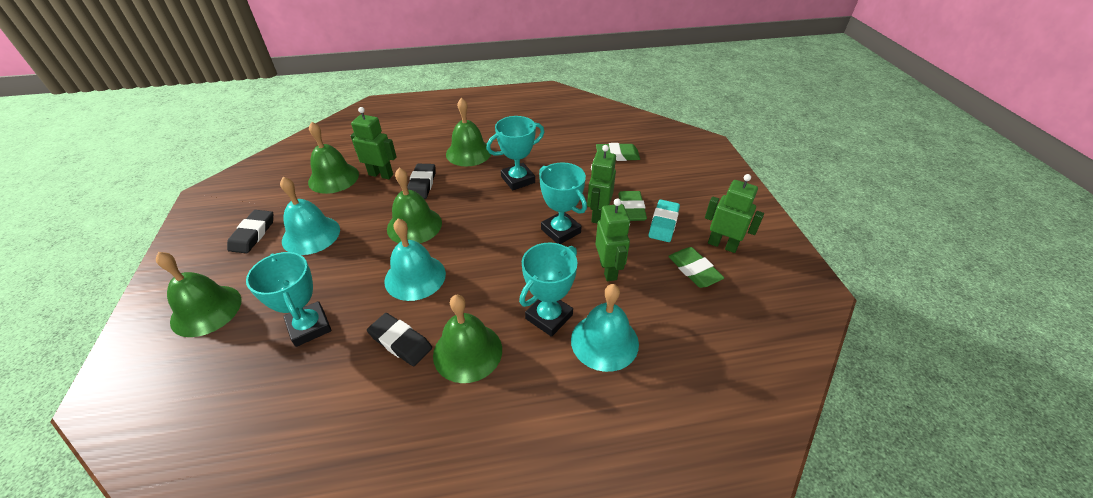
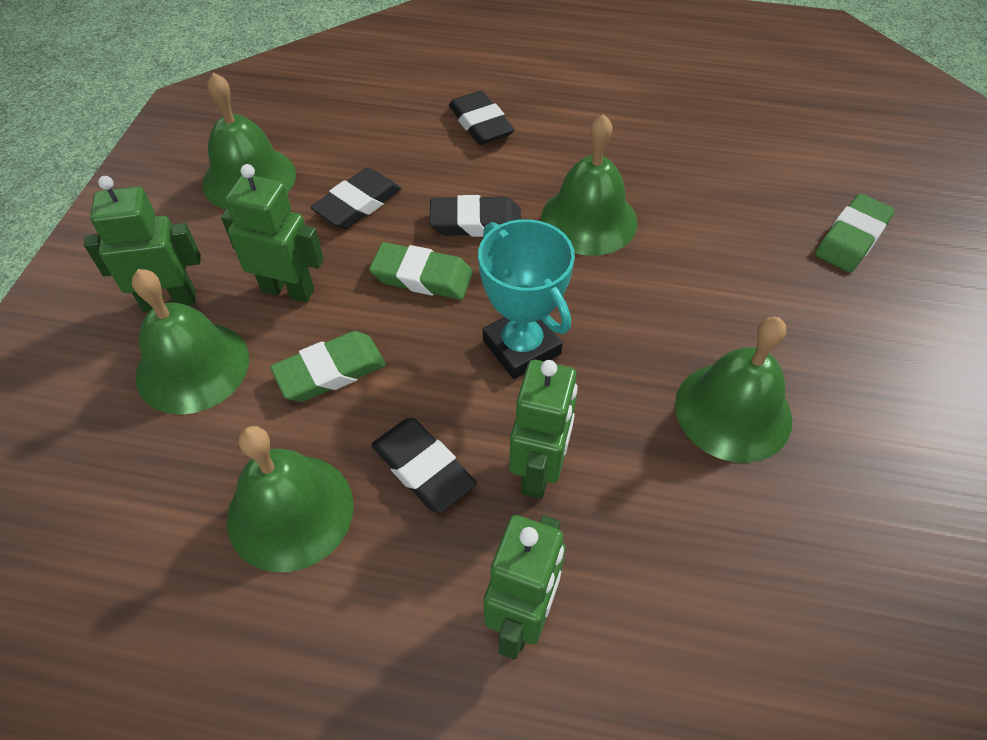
black eraser: [227,210,273,253] [367,313,432,366] [407,164,435,199] = 3 -> [310,168,401,229] [371,418,477,513] [429,195,521,237] [449,91,515,145] = 4
turquoise bell: [280,177,340,255] [384,218,446,301] [571,284,639,372] = 3 -> none = 0
turquoise eraser: [649,200,680,242] = 1 -> none = 0
turquoise trophy: [246,252,332,347] [486,116,544,190] [519,242,578,337] [539,162,587,244] = 4 -> [478,219,575,379] = 1

